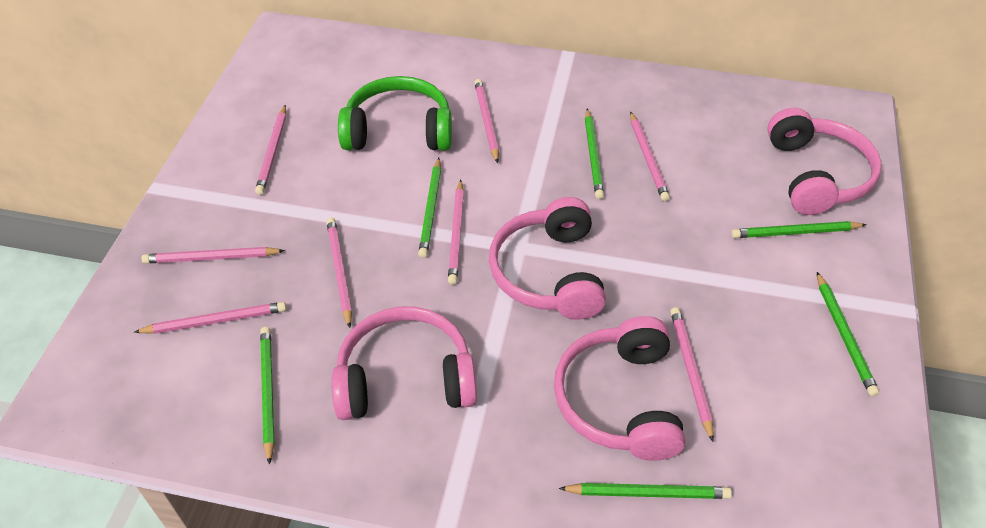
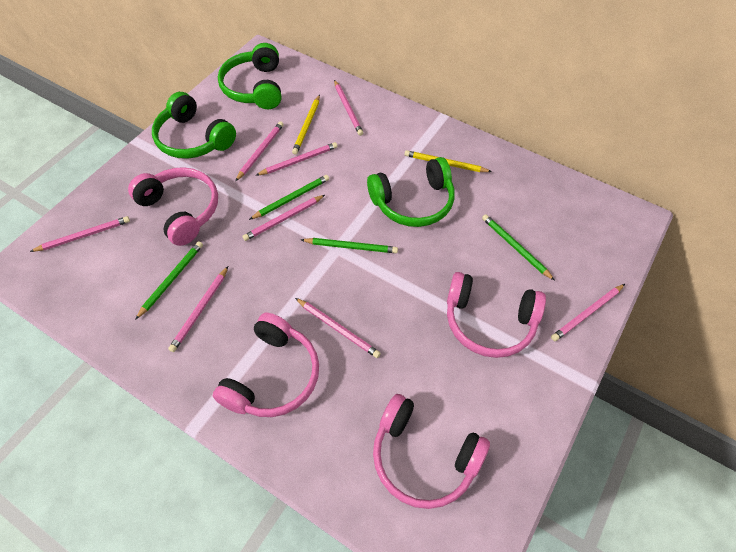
green headphones: [338,76,452,151] = 1 -> [152,92,236,159] [218,43,281,109] [367,157,455,227] = 3
green pencil: [260,327,275,465] [418,158,441,258] [559,483,732,499] [585,109,604,199] [731,221,867,238] [817,272,879,397] = 6 -> [135,241,203,320] [249,175,329,220] [301,238,398,253] [482,214,555,281] = 4
yellow pencil: none = 0 -> [292,95,320,154] [404,150,492,172] = 2

